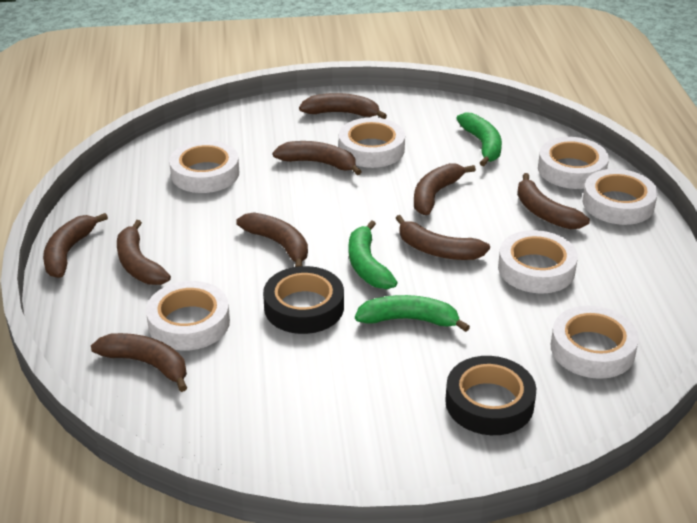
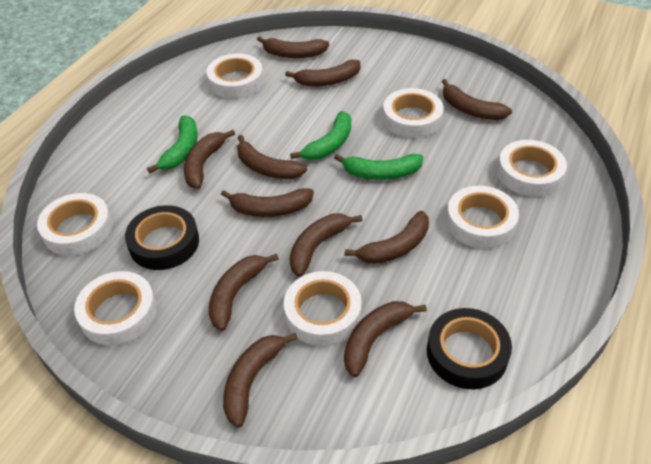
brown banana: [43,213,108,278] [91,333,187,392] [117,220,171,285] [236,212,308,267] [273,141,362,175] [299,93,387,119] [395,215,490,260] [414,163,476,215] [517,173,590,229] = 9 -> [184,130,235,189] [209,254,279,331] [221,188,314,217] [223,333,298,427] [237,135,307,179] [257,36,329,58] [285,60,360,86] [289,214,363,277] [344,301,427,377] [345,211,429,264] [442,79,512,120] = 11

